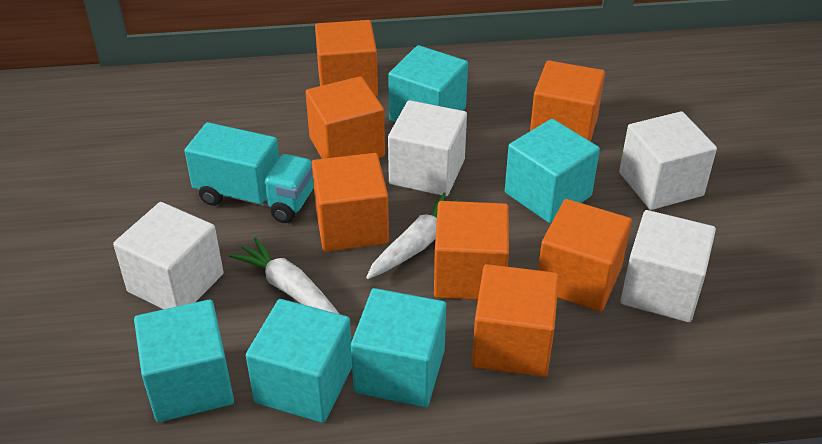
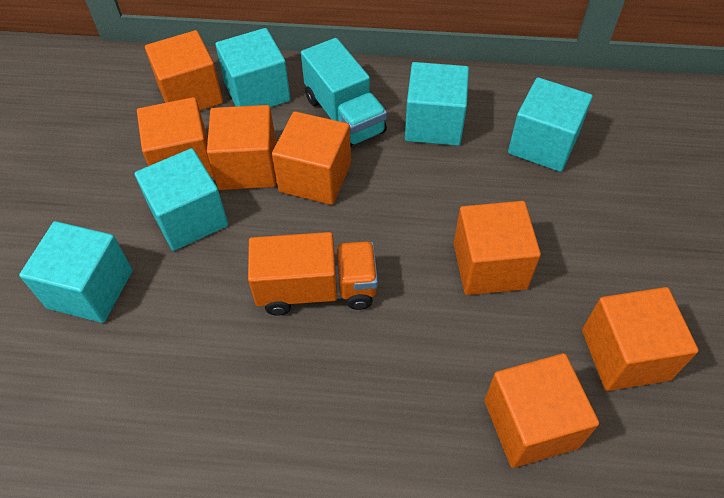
orange truck: none = 0 -> [248,232,378,315] = 1
white carrot: [229,237,339,314] [366,192,458,279] = 2 -> none = 0
white cube: [113,202,224,309] [388,100,467,196] [619,111,717,210] [620,210,716,322] = 4 -> none = 0

